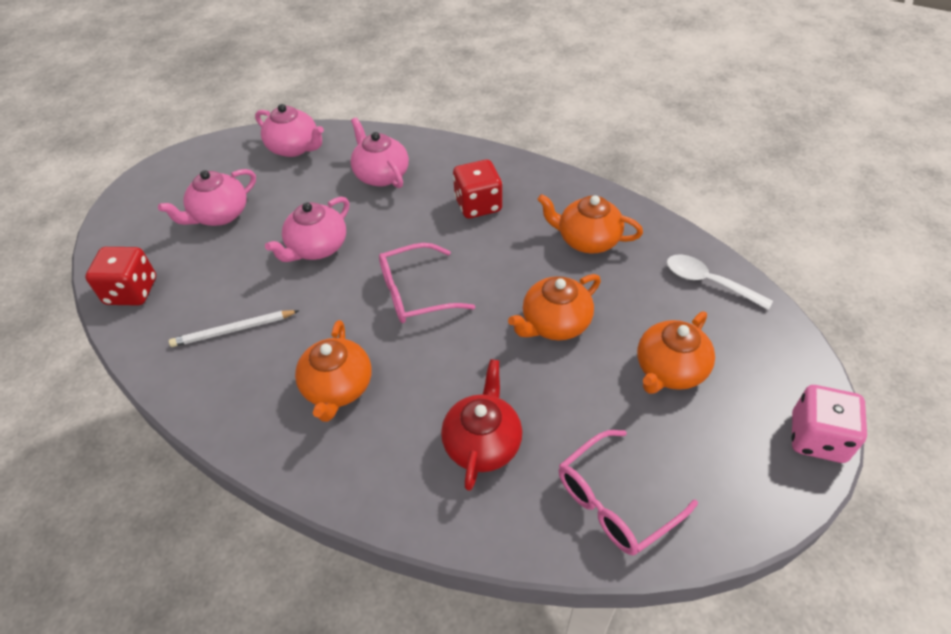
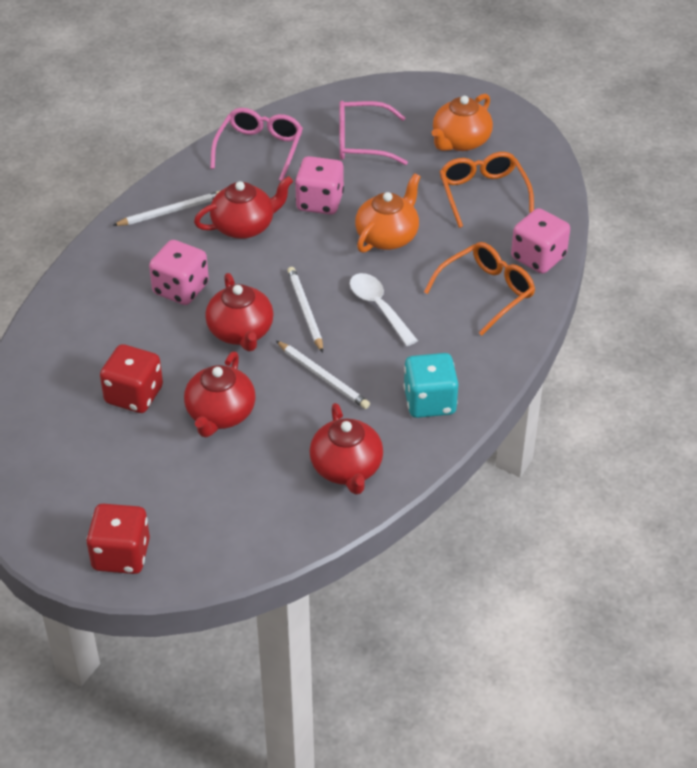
orange glasses: none = 0 -> [424,242,535,336] [439,152,534,228] = 2
orange teapot: [295,320,371,422] [508,274,601,340] [537,194,643,253] [637,311,715,394] = 4 -> [355,173,421,253] [432,94,493,151] = 2
pink dice: [791,385,867,463] = 1 -> [149,240,209,305] [295,156,344,215] [511,208,570,274] = 3
pink teapot: [158,169,256,226] [255,104,324,157] [265,197,349,262] [350,117,409,188] = 4 -> none = 0
red teapot: [441,359,522,491] = 1 -> [184,351,256,437] [194,176,293,239] [205,273,274,351] [309,403,383,495] = 4
turquoise dice: none = 0 -> [404,353,458,418] = 1
white pencil: [169,310,299,347] = 1 -> [112,191,220,226] [276,341,370,409] [287,267,323,353] = 3

